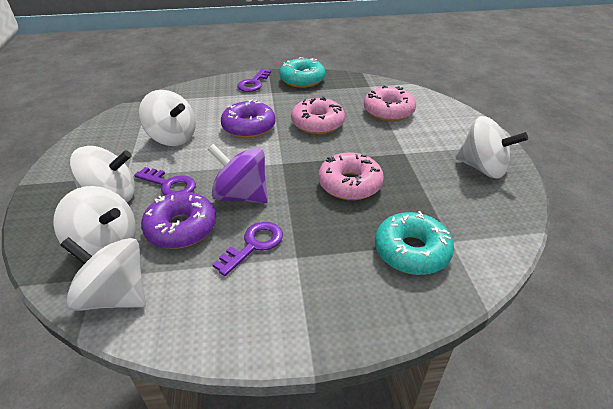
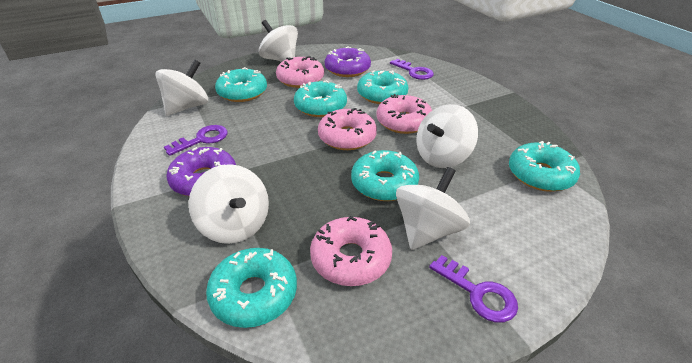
pink donut: [291,97,345,134] [318,152,384,200] [364,86,416,121] = 3 -> [276,56,324,88] [310,216,392,286] [318,108,377,150] [376,94,432,134] = 4
purple spinning top: [207,144,268,204] = 1 -> none = 0
turquoise donut: [280,57,325,88] [375,211,454,275] = 2 -> [206,248,297,328] [215,67,267,102] [294,80,347,117] [351,150,419,201] [357,70,408,104] [509,141,580,192] = 6

